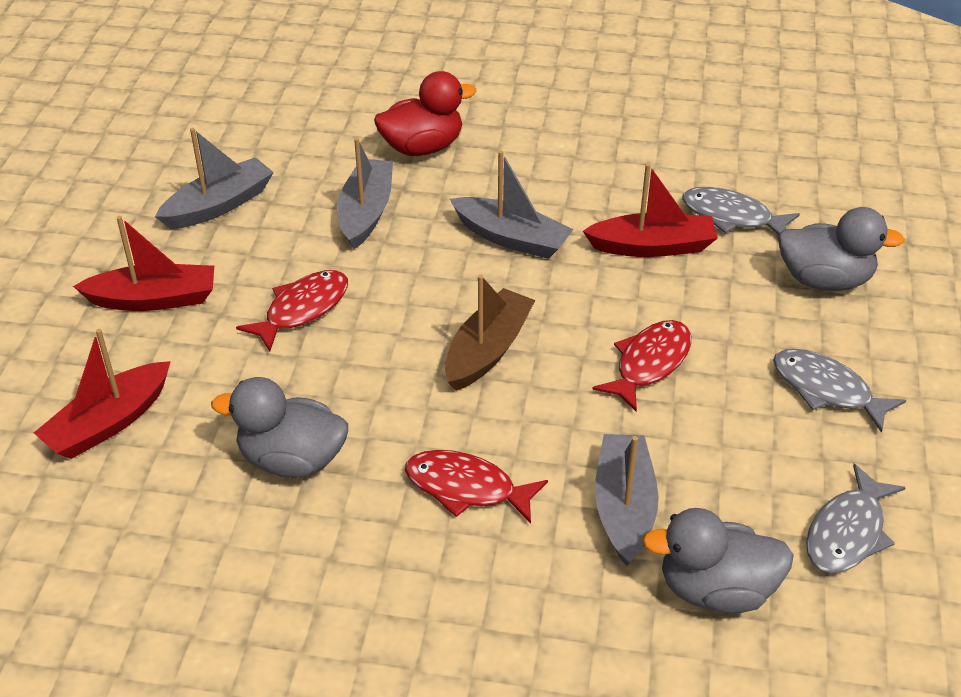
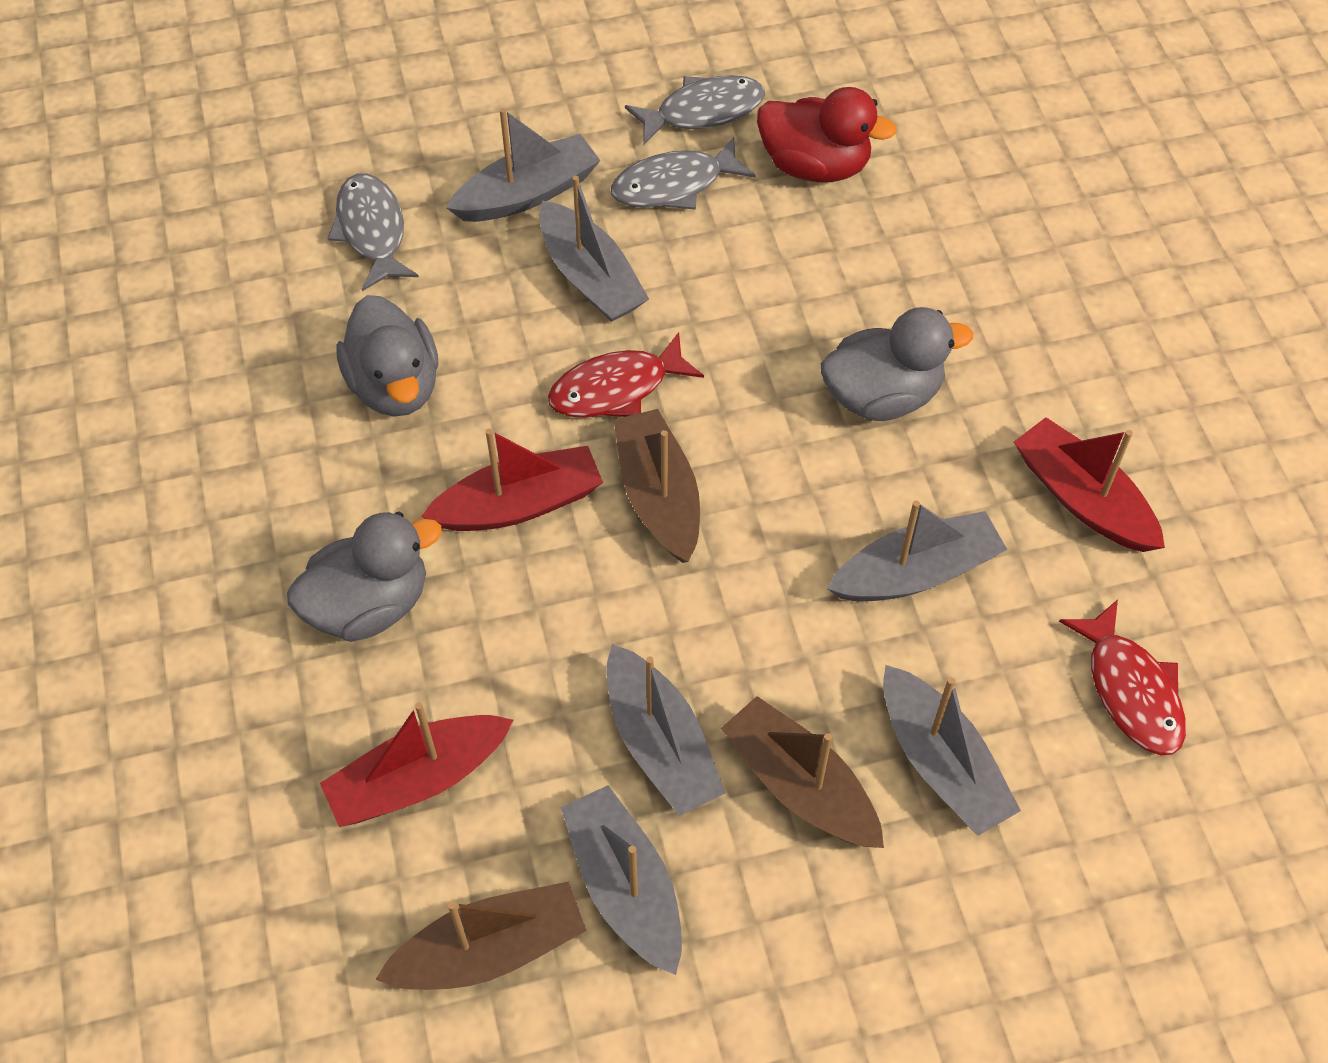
brown boat: [445,275,535,391] = 1 -> [375,882,586,990] [614,409,700,563] [721,696,884,848] = 3
grey boat: [155,128,274,229] [337,138,393,249] [450,151,574,259] [595,434,659,566] = 4 -> [446,108,600,222] [539,176,649,322] [561,785,682,975] [607,644,725,816] [827,500,1007,602] [883,665,1021,836] = 6
red fish: [236,270,348,352] [405,450,548,524] [592,320,691,412] = 3 -> [548,332,704,418] [1059,599,1186,755] = 2

